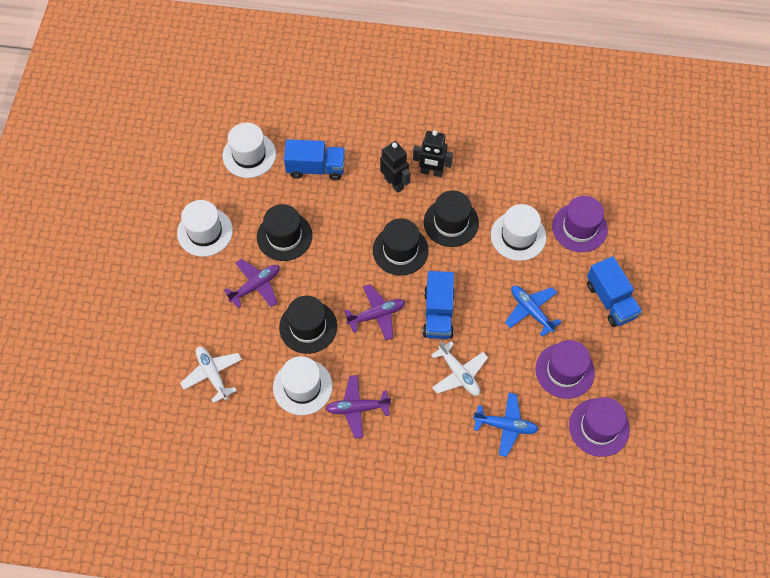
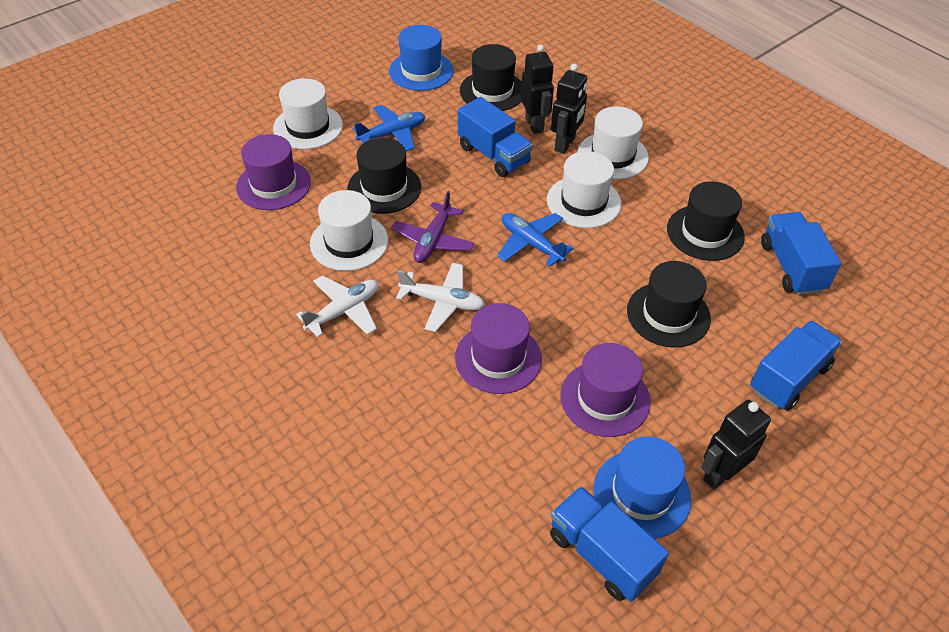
black robot: [380,141,410,193] [413,130,453,177] = 2 -> [521,44,554,134] [551,64,587,154] [701,400,771,490] = 3
blue hat: none = 0 -> [389,25,454,91] [593,436,691,539] = 2
blue truck: [284,139,345,180] [423,271,455,339] [587,256,642,327] = 3 -> [458,97,533,177] [550,486,669,602] [750,320,842,411] [761,212,841,295] = 4
purple plane: [224,259,280,308] [326,375,391,439] [345,284,405,341] = 3 -> [391,191,474,263] = 1

